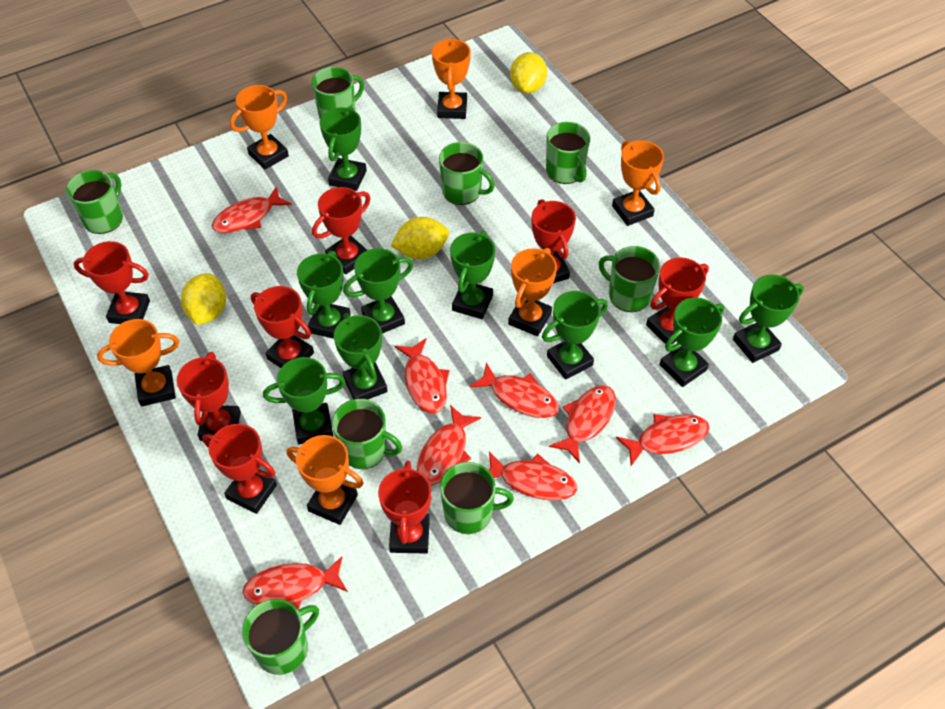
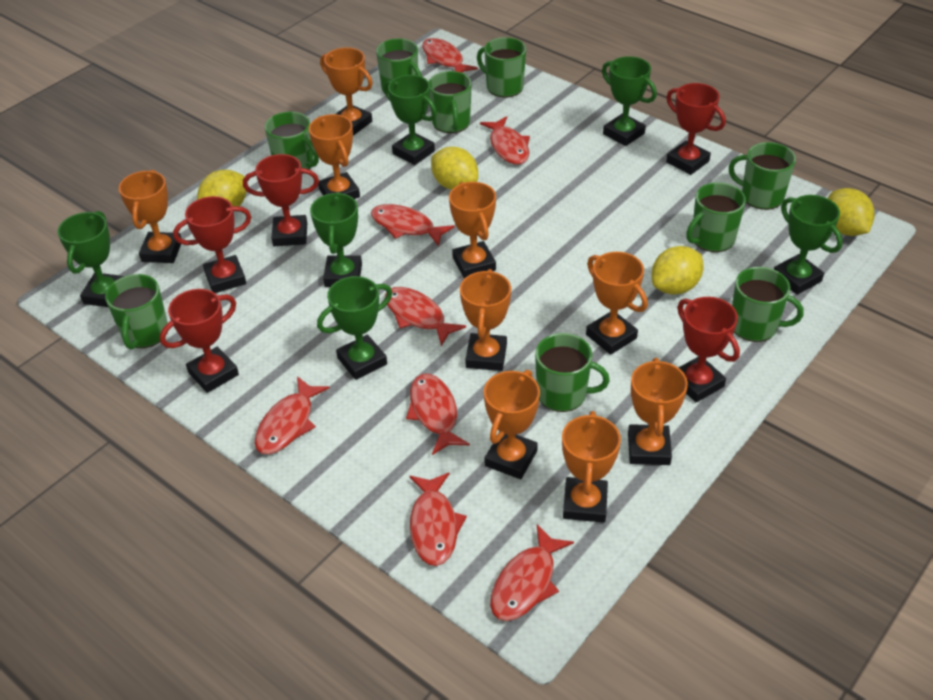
green mug: [66,170,123,234] [242,599,319,675] [312,67,364,118] [332,399,403,469] [439,142,495,205] [440,462,514,534] [546,122,590,184] [599,246,660,312] = 8 -> [105,274,168,350] [265,111,319,174] [376,38,422,95] [429,71,471,133] [477,37,526,98] [535,333,610,412] [686,182,746,252] [729,142,796,210] [732,267,804,342] = 9
green trophy: [263,357,345,444] [297,251,351,339] [320,106,367,191] [334,313,388,399] [343,248,413,334] [450,231,495,319] [542,291,608,380] [660,298,724,387] [733,275,804,363] = 9 -> [57,211,124,307] [310,192,362,287] [317,276,392,380] [384,75,437,165] [602,56,657,146] [774,195,843,295] = 6
orange trophy: [97,319,179,407] [230,85,289,170] [287,435,363,525] [432,38,471,119] [508,248,557,336] [612,140,664,226] = 6 -> [119,170,182,263] [309,114,360,199] [320,47,373,135] [449,182,496,279] [460,269,511,371] [484,370,540,479] [562,411,621,523] [586,252,648,355] [628,358,688,465] = 9
red trophy: [73,241,150,324] [177,352,241,441] [202,424,277,514] [251,286,314,368] [312,187,371,274] [378,461,432,554] [531,199,576,283] [646,257,709,344] = 8 -> [160,289,239,393] [173,196,251,293] [243,154,319,246] [666,83,726,175] [677,297,740,402] = 5
yellow lemon: [181,273,226,325] [390,217,449,259] [510,52,547,93] = 3 -> [197,170,247,207] [431,147,478,190] [651,246,704,295] [828,188,875,236] = 4

